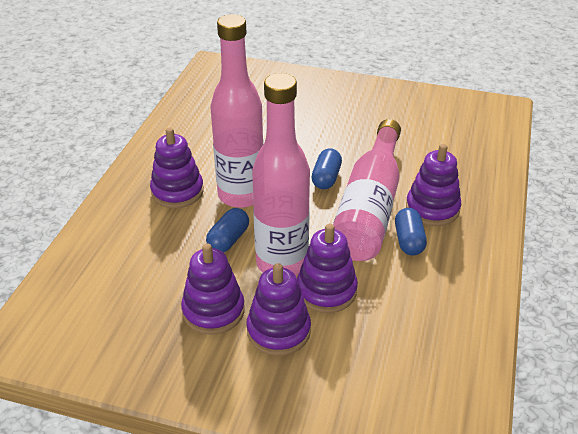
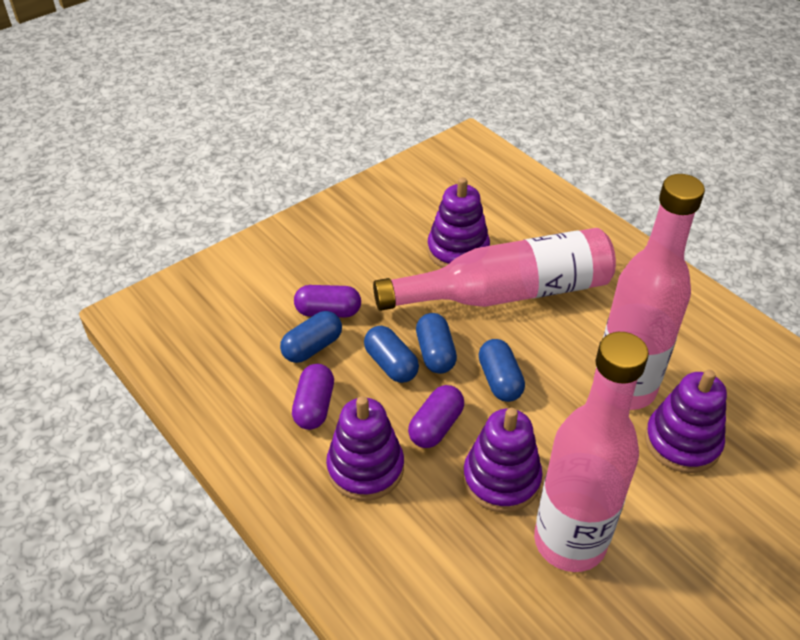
blue capsule: [206,208,249,253] [311,148,342,189] [395,208,427,255] = 3 -> [280,311,342,363] [364,326,419,383] [416,313,457,374] [479,339,525,402] = 4
purple capsule: none = 0 -> [292,364,334,430] [294,285,361,318] [408,385,464,448] = 3
purple stacking toy: [150,127,204,208] [181,243,245,335] [246,263,311,356] [297,224,358,313] [406,144,461,226] = 5 -> [326,396,404,501] [427,177,490,268] [463,408,543,513] [645,370,727,473] = 4

